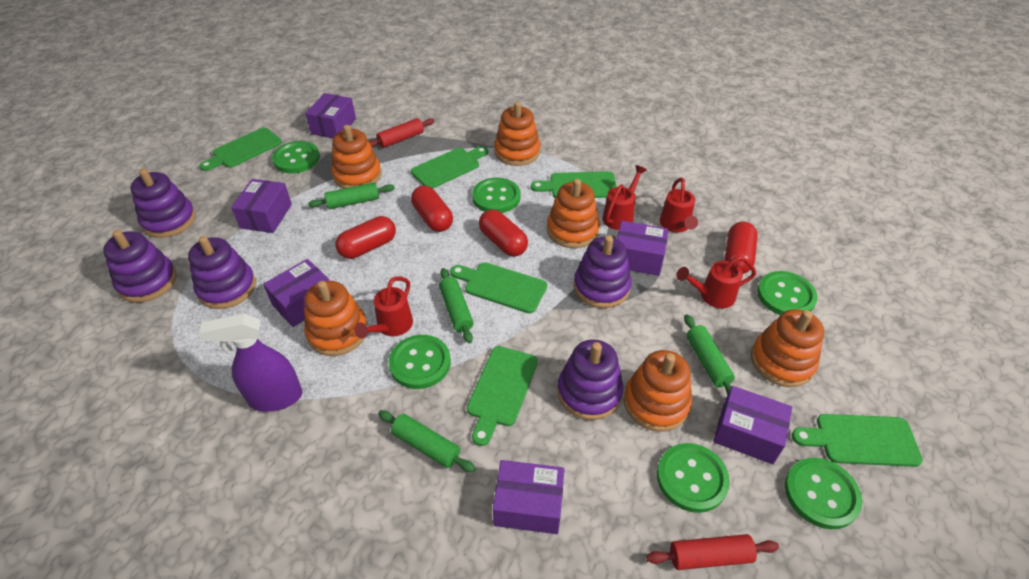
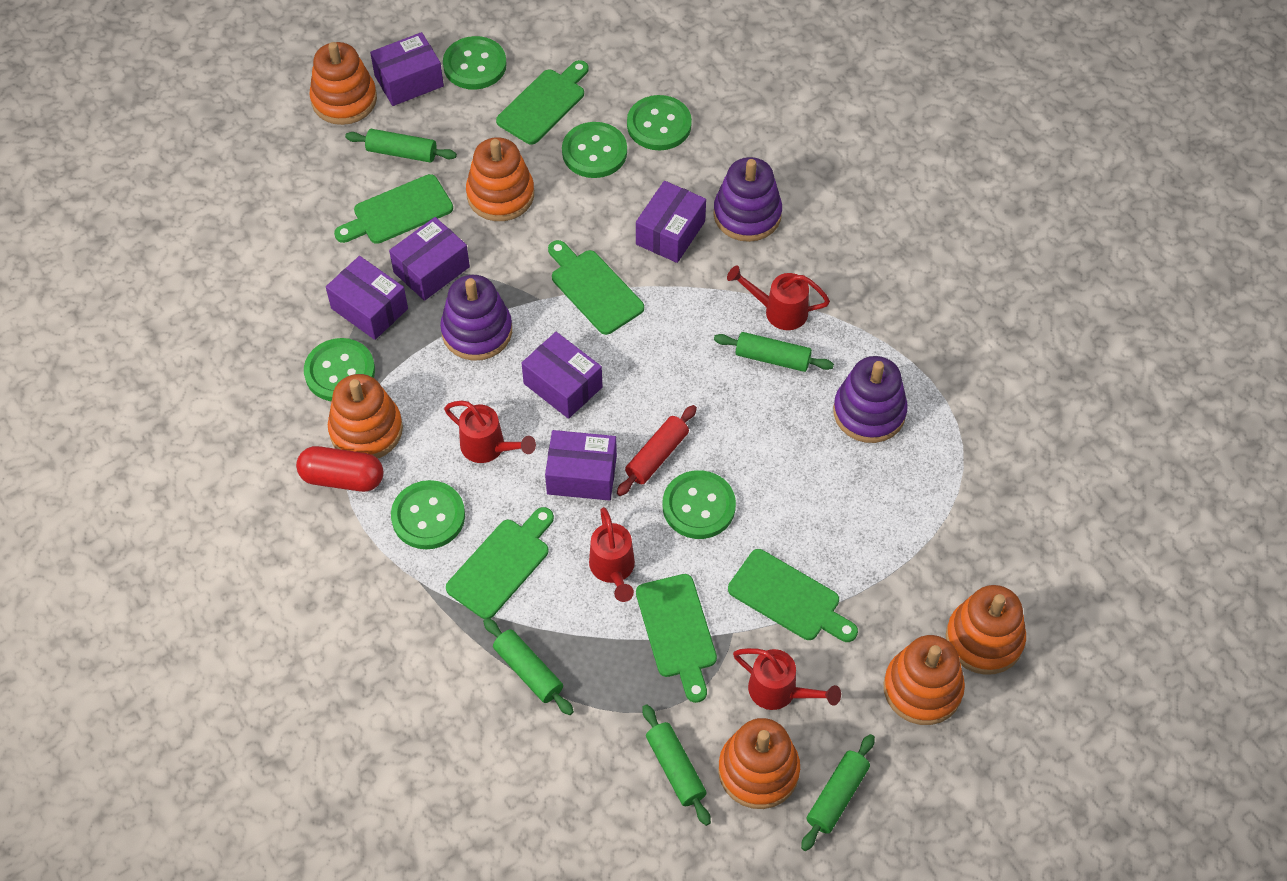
green rolling pin: [308,183,395,209] [378,410,476,472] [439,268,474,343] [684,314,735,395] = 4 -> [345,129,457,163] [483,618,574,715] [642,704,711,826] [714,332,834,372] [801,734,875,851] = 5
purple spray bottle: [200,313,302,412] = 1 -> none = 0
purple stacking toy: [103,230,177,303] [130,169,196,238] [188,236,256,309] [557,339,623,420] [574,235,631,308] = 5 -> [440,275,512,361] [713,157,782,242] [833,356,908,443] = 3
red capsule: [335,216,396,259] [411,186,453,232] [479,210,528,257] [724,222,758,274] = 4 -> [296,446,383,492] = 1
red rolling pin: [368,118,434,148] [646,534,779,570] = 2 -> [617,405,697,496] = 1

